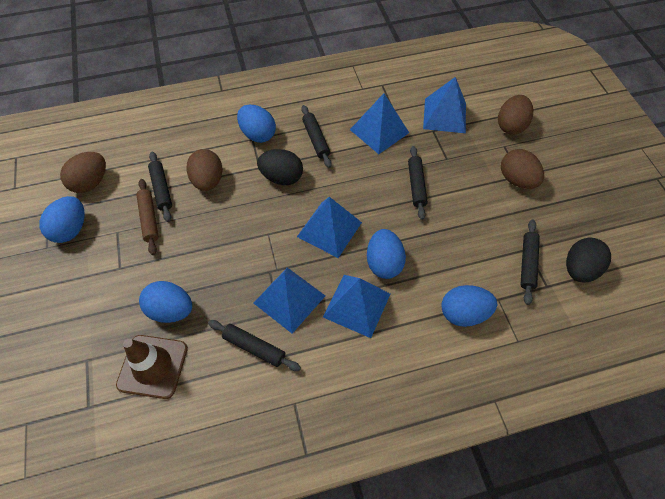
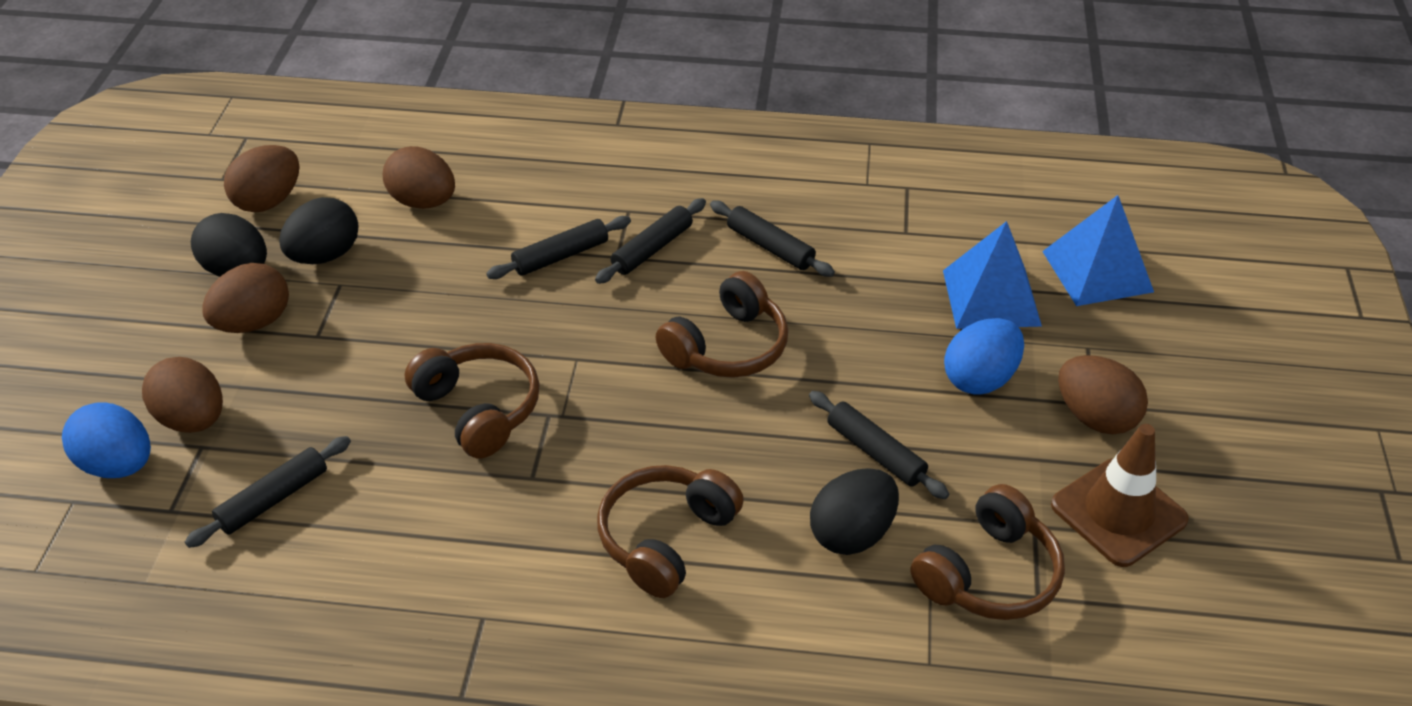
black egg: [257,149,303,185] [566,238,611,282] = 2 -> [191,213,267,277] [279,197,359,264] [810,468,899,555] = 3
blue egg: [39,196,85,243] [139,281,192,323] [237,104,276,143] [367,229,406,279] [441,285,497,327] = 5 -> [62,402,151,478] [944,318,1024,395] = 2
blue pyramid: [254,268,325,334] [297,197,362,258] [323,275,390,338] [350,93,409,154] [423,77,466,133] = 5 -> [943,221,1042,329] [1042,195,1154,306] = 2
brown egg: [60,152,106,193] [187,149,223,191] [498,95,533,135] [501,149,544,189] = 4 -> [142,357,223,433] [202,263,289,333] [224,145,300,213] [383,146,455,209] [1058,355,1148,434] = 5
brown headphones: none = 0 -> [405,343,540,458] [597,465,744,598] [656,271,788,378] [911,484,1065,620] = 4
brown rolling pin: [136,179,159,255] = 1 -> none = 0

